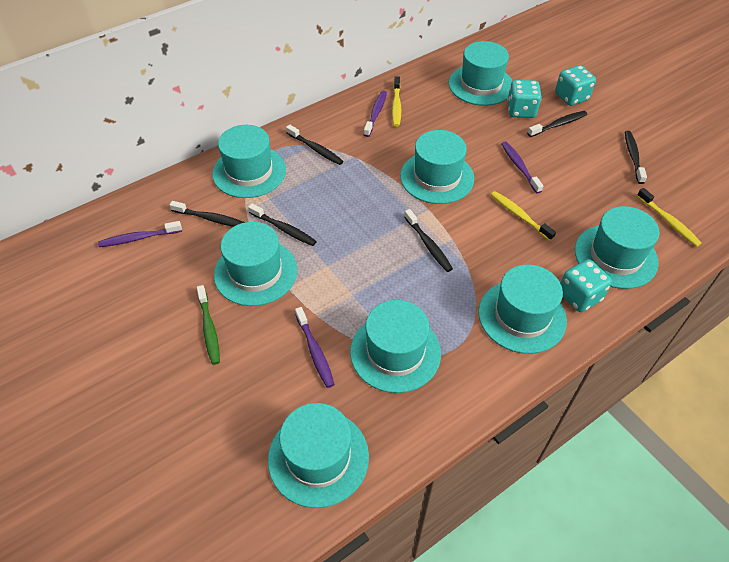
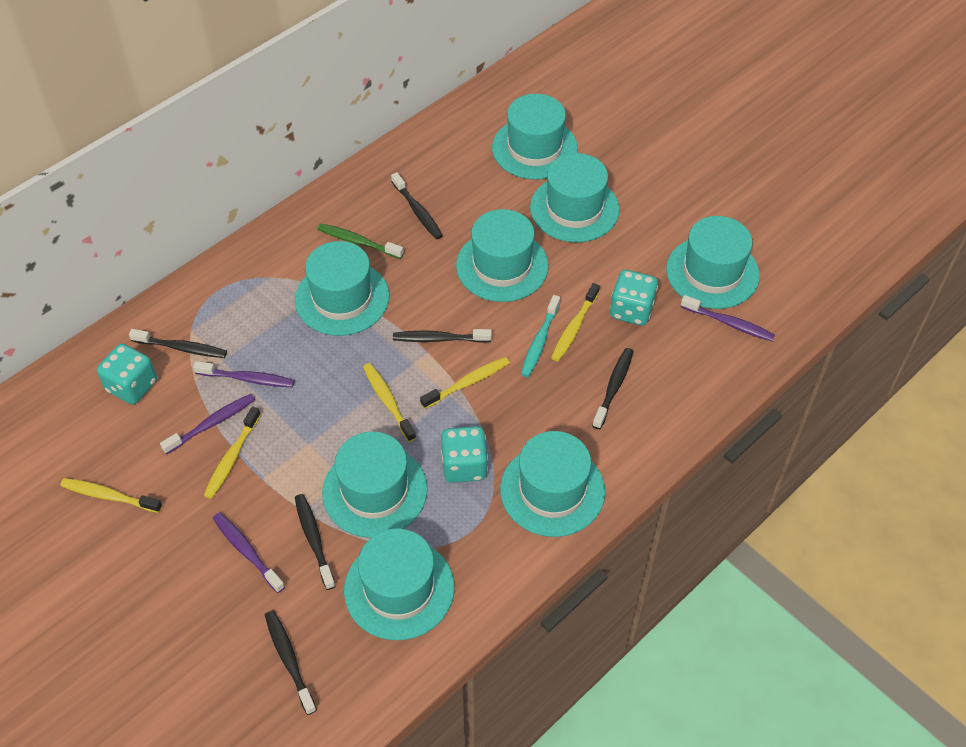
turquoise toothbrush: none = 0 -> [521,295,560,378] = 1
yellow toothbrush: [392,76,401,127] [491,191,556,241] [637,188,702,247] = 3 -> [60,478,162,513] [204,407,261,499] [363,363,416,442] [420,357,510,409] [551,283,600,361] = 5

